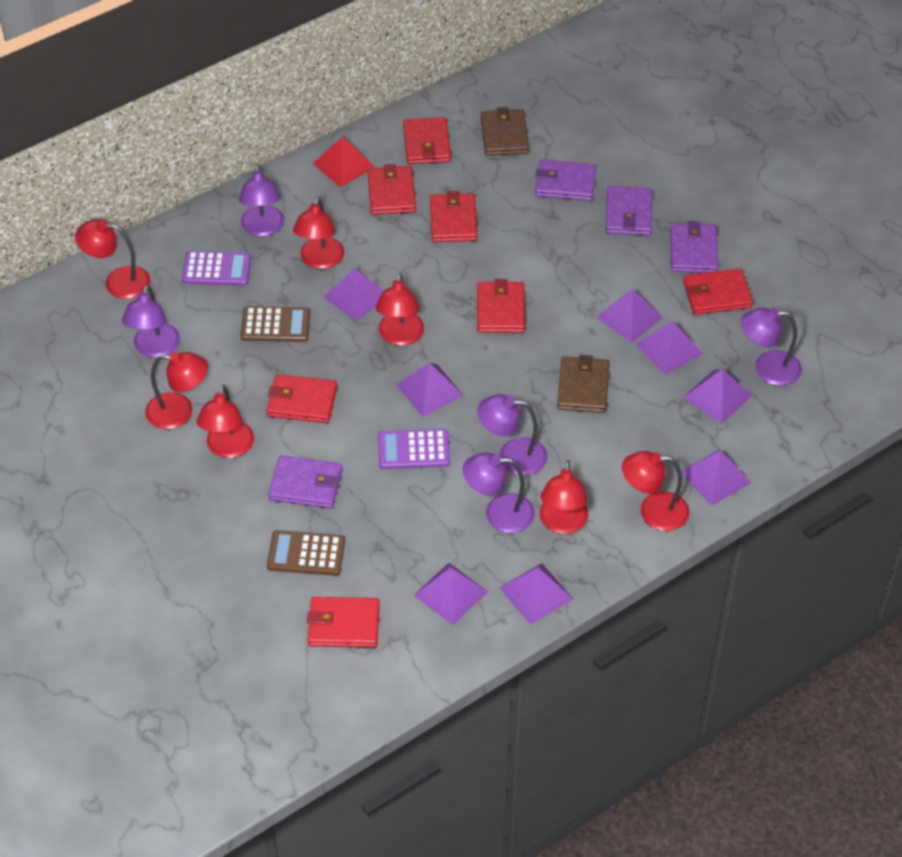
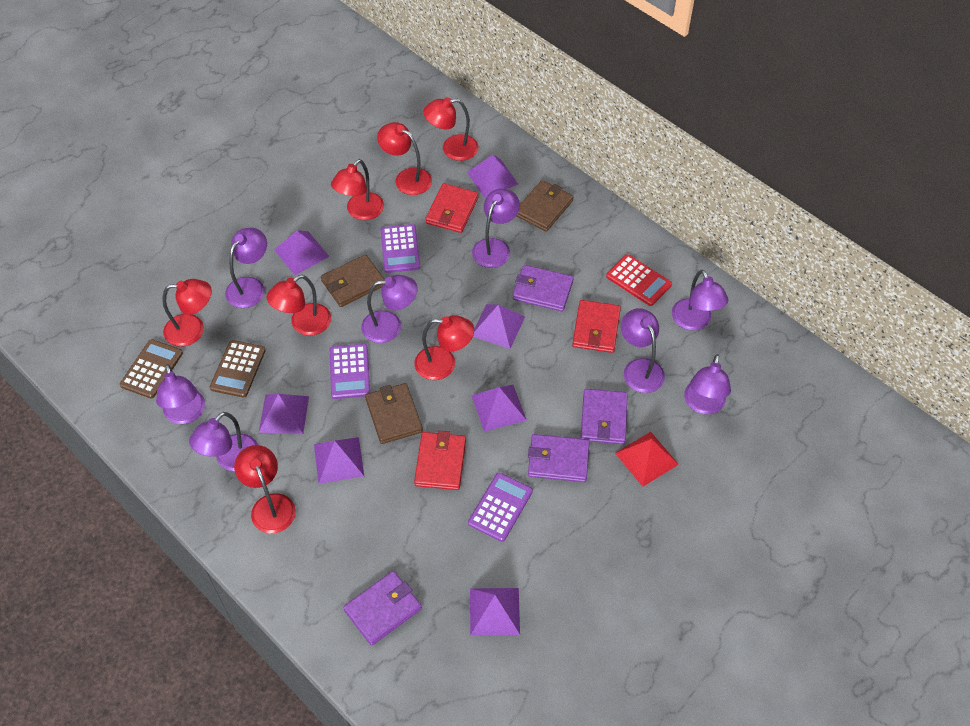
brown wallet: [481,107,529,156] [557,355,610,413] = 2 -> [321,254,385,307] [365,383,423,444] [516,180,573,232] = 3
purple calculator: [182,251,251,285] [378,429,450,469] = 2 -> [330,344,370,399] [380,224,420,273] [468,473,533,542] = 3
purple lamp: [122,285,180,358] [239,164,284,237] [463,453,535,533] [477,394,548,476] [741,308,802,386] = 5 -> [156,364,205,424] [189,412,258,471] [225,228,267,308] [361,275,418,343] [472,189,520,268] [621,308,665,393] [672,270,728,331] [684,354,731,415] = 8
purple pyramid: [323,269,383,321] [396,362,464,417] [413,563,488,625] [500,563,573,625] [596,289,663,343] [635,321,703,375] [681,449,751,506] [683,369,752,423] = 8 -> [259,394,309,434] [274,230,330,275] [314,437,364,484] [467,155,518,198] [470,588,520,635] [471,385,527,432] [473,304,525,349] = 7
red calculator: none = 0 -> [606,254,672,306] = 1
red wallet: [267,374,337,423] [307,597,380,648] [368,164,416,215] [403,117,451,164] [430,191,478,242] [477,279,525,333] [683,268,753,315] = 7 -> [414,431,466,490] [425,183,478,233] [572,300,621,353] = 3

